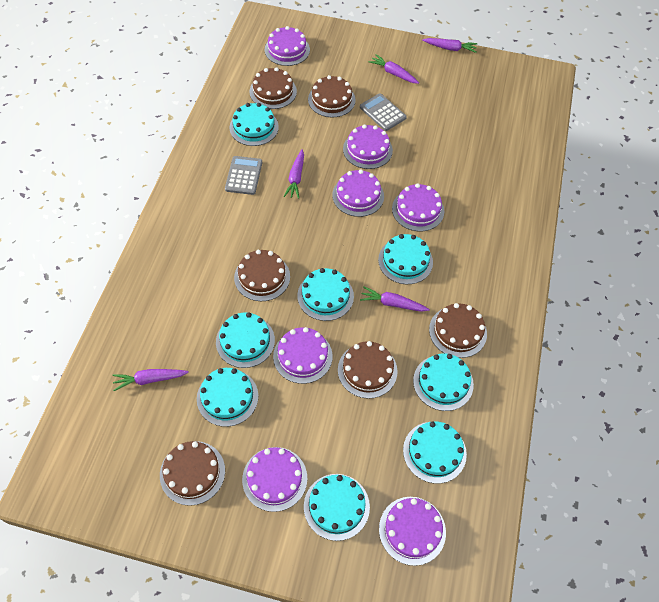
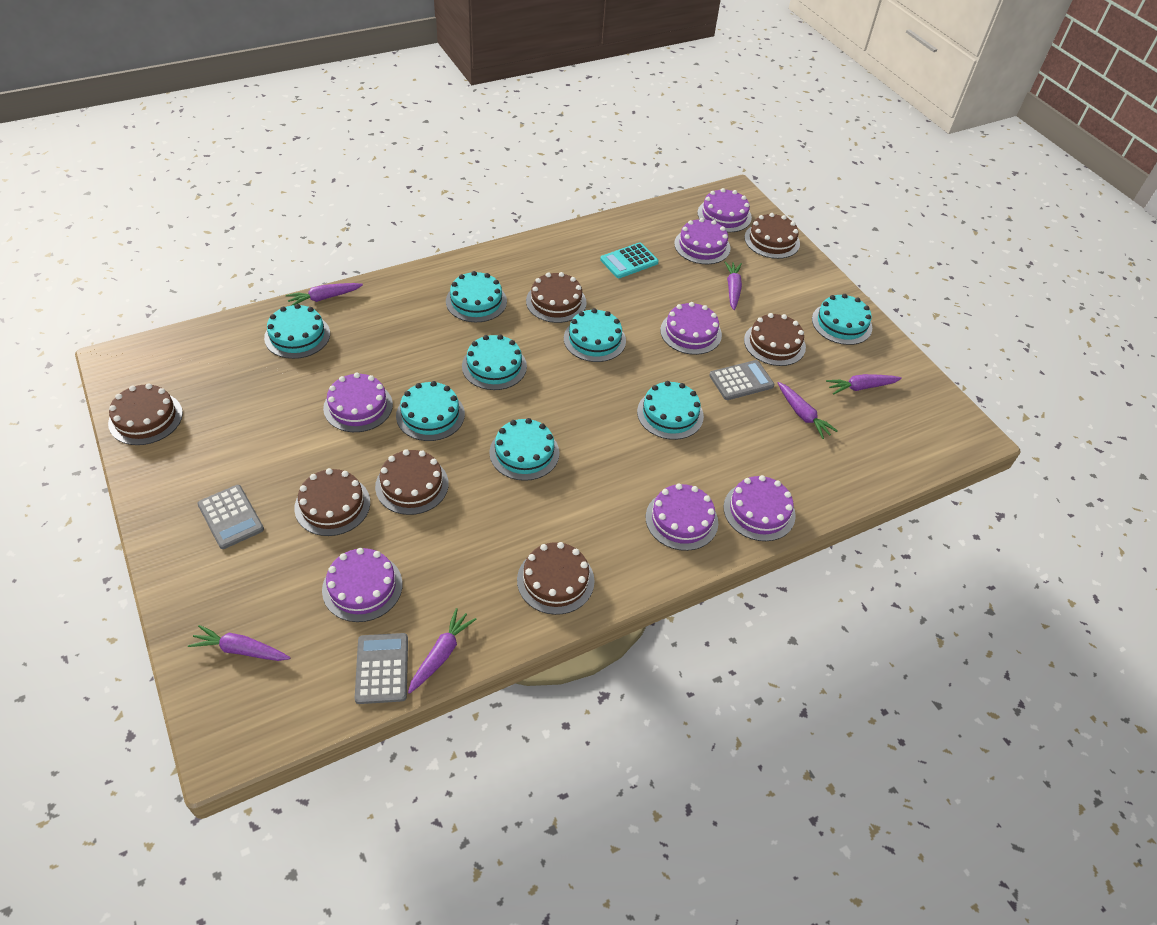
brown cake: [160,441,225,506] [234,250,290,301] [249,67,297,109] [308,75,356,118] [338,341,398,399] [429,303,487,358] = 6 -> [108,383,183,445] [294,468,370,536] [375,449,449,515] [517,542,595,615] [526,272,587,323] [744,213,800,259] [744,313,806,366] = 7
grey calculator: [225,156,262,195] [360,93,407,131] = 2 -> [197,485,264,549] [355,633,408,704] [709,360,774,400] = 3
purple carrot: [113,369,189,391] [284,149,304,199] [360,286,430,312] [369,54,419,84] [422,38,477,53] = 5 -> [188,625,290,661] [286,283,363,306] [408,608,476,694] [725,261,742,310] [778,382,838,439] [826,374,902,395] = 6
turquoise calculator: none = 0 -> [600,242,659,278] = 1

